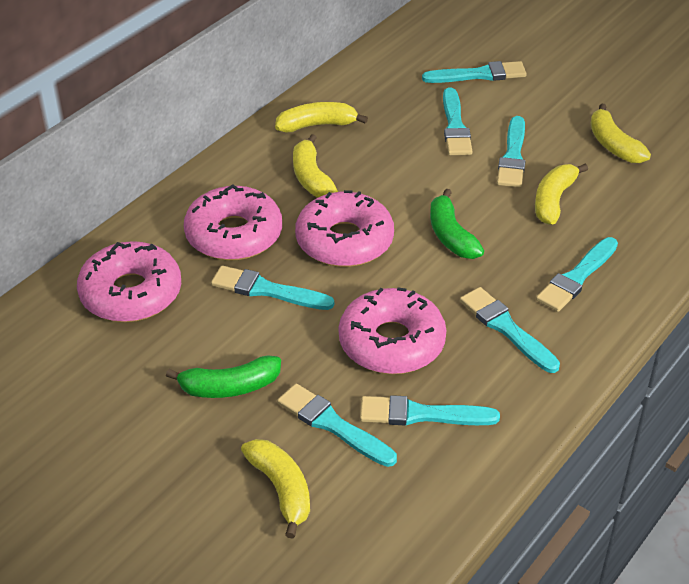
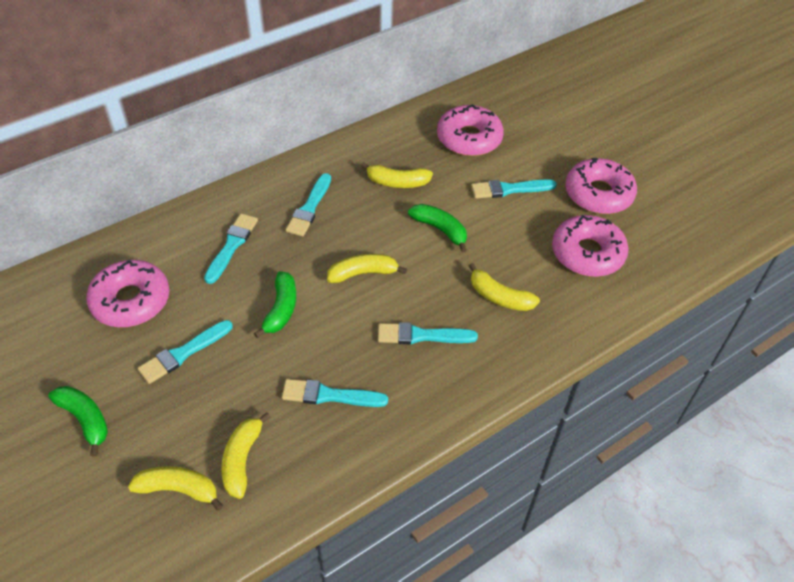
green banana: [166,355,281,398] [430,189,484,259] = 2 -> [48,386,108,457] [254,271,296,338] [408,204,467,252] = 3
turquoise brush: [211,265,334,310] [277,383,397,467] [360,395,500,425] [422,61,527,83] [443,87,473,155] [460,287,560,373] [497,116,526,188] [536,237,618,312] = 8 -> [138,320,233,384] [204,213,258,284] [282,379,388,407] [286,173,331,236] [378,322,478,344] [471,179,557,199] = 6

